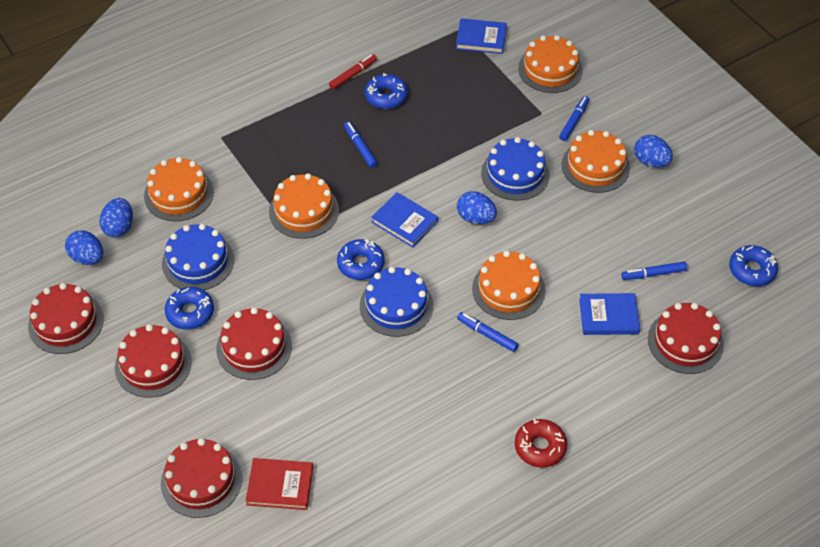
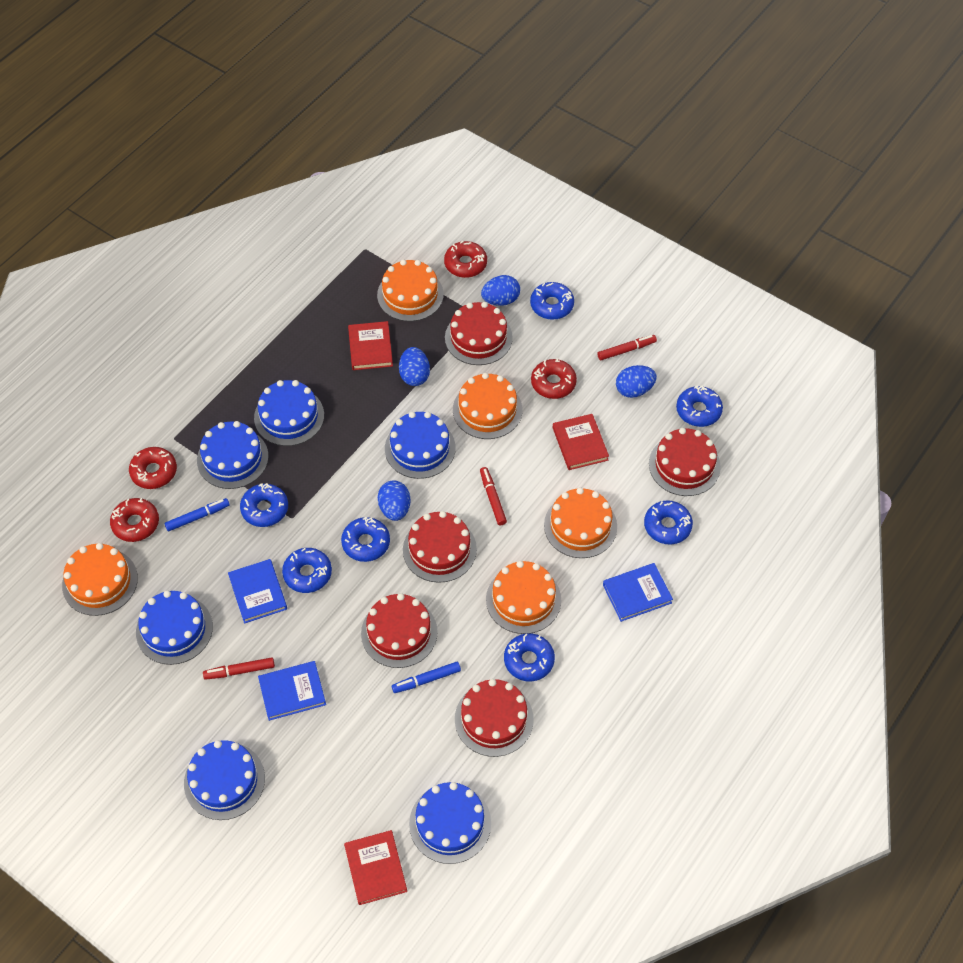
blue cake: [162,224,234,290] [360,267,433,337] [481,137,550,201] = 3 -> [136,591,213,665] [184,740,265,820] [197,421,269,489] [254,380,324,446] [385,412,456,479] [409,782,491,864] = 6
blue donut: [165,287,214,330] [337,239,384,280] [365,73,408,109] [729,245,778,286] = 4 -> [240,483,288,527] [282,548,332,593] [341,517,390,562] [504,633,555,682] [530,282,574,320] [644,500,693,544] [676,386,723,427] = 7
blue marker: [344,122,377,168] [457,312,519,352] [559,96,590,141] [621,261,687,280] = 4 -> [164,498,230,531] [392,662,461,693] = 2
red book: [246,458,313,510] = 1 -> [344,830,407,905] [348,321,393,370] [553,414,609,470] = 3
red donut: [515,419,567,468] = 1 -> [110,498,159,542] [129,447,177,489] [444,241,487,278] [531,358,577,399] = 4
red marker: [329,54,377,90] = 1 -> [203,657,275,680] [480,467,507,525] [597,335,657,360] = 3

